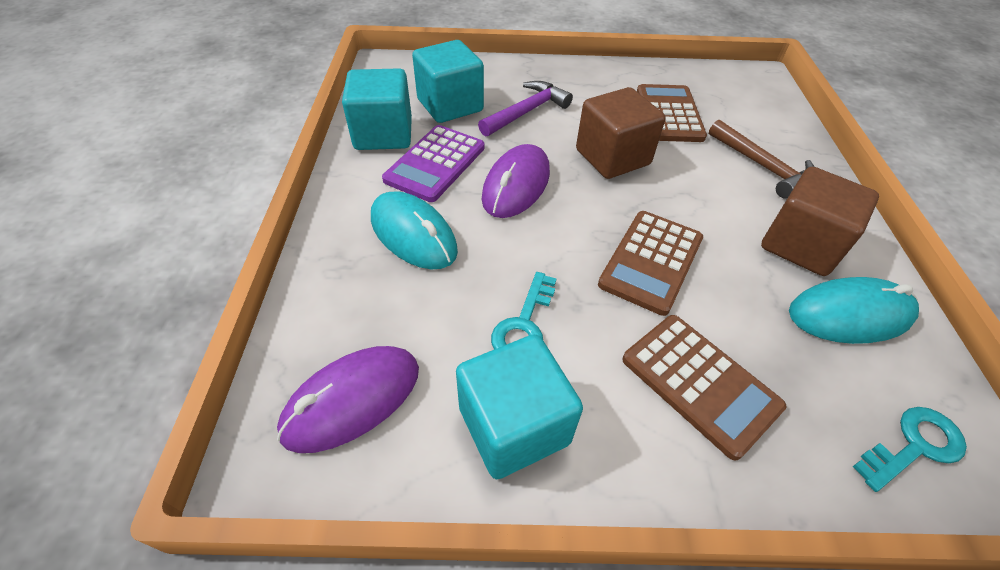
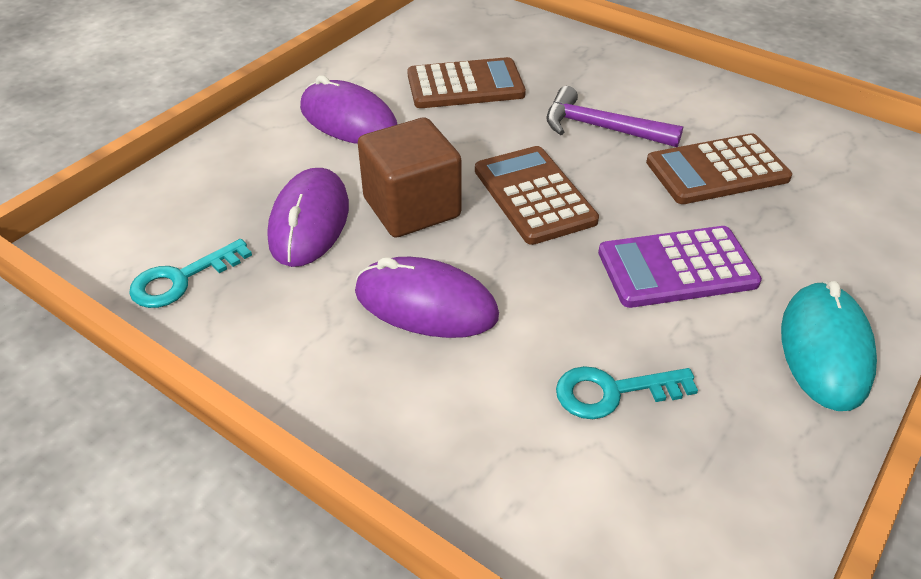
brown cube: [576,87,666,179] [761,167,879,276] = 2 -> [358,118,461,237] = 1
brown hammer: [709,119,815,199] = 1 -> none = 0
purple mouse: [277,346,419,453] [482,144,550,218] = 2 -> [267,168,349,267] [300,75,398,144] [355,257,499,338] = 3
turquoise cube: [342,68,412,150] [412,40,484,123] [456,334,583,479] = 3 -> none = 0
turquoise mouse: [371,191,458,269] [789,277,919,344] = 2 -> [781,281,877,411] = 1

